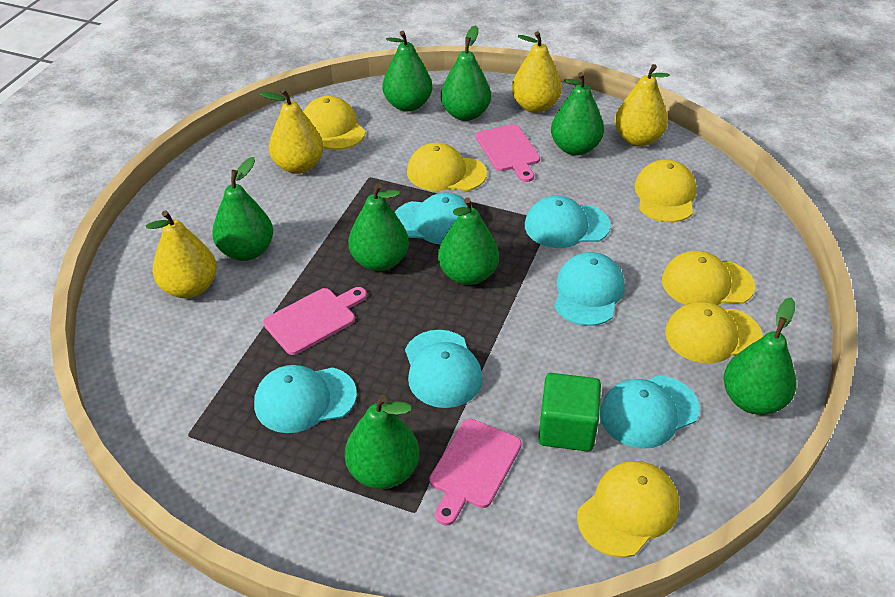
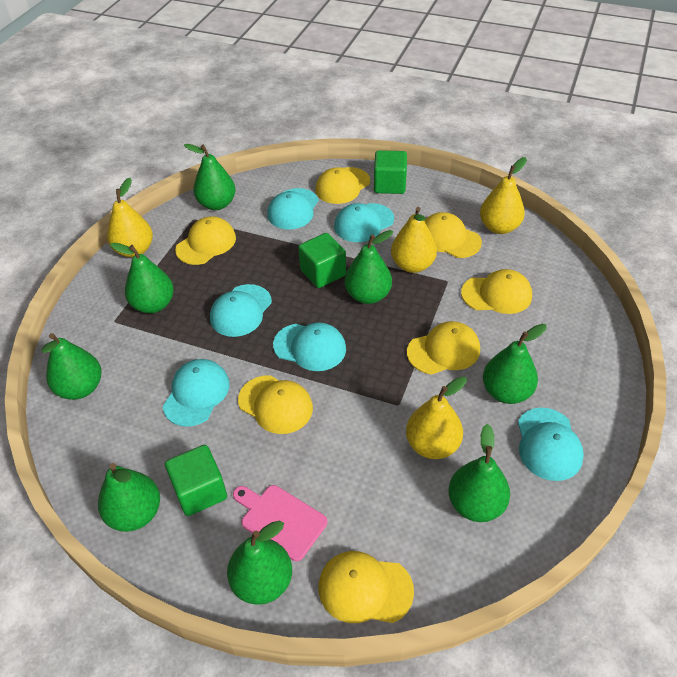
green cube: [538,373,601,452] = 1 -> [165,445,227,516] [298,233,346,288] [374,150,407,194] = 3
pink cutting board: [263,287,367,355] [430,419,522,526] [476,124,540,182] = 3 -> [233,485,328,561] = 1
yellow cap: [304,96,366,150] [407,143,487,191] [577,461,679,558] [634,160,697,222] [662,250,755,305] [665,301,763,363] = 6 -> [175,216,236,265] [238,375,313,434] [315,167,370,204] [318,551,414,623] [407,321,480,375] [424,212,482,258] [461,269,532,314] = 7

